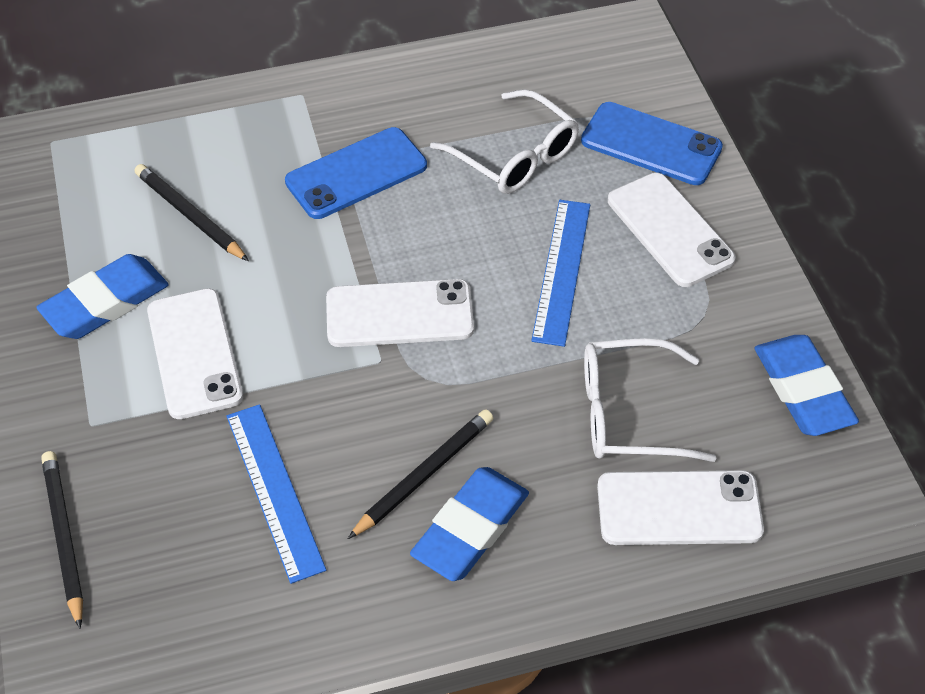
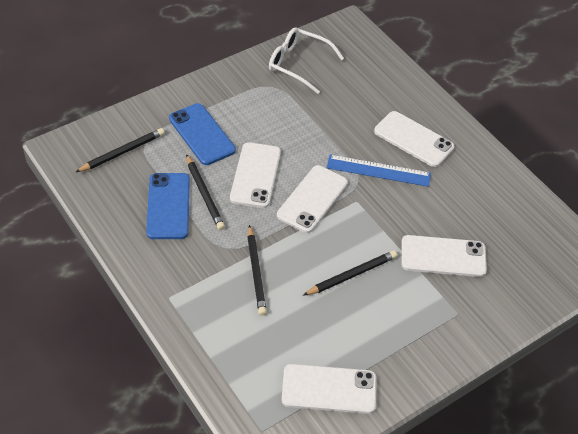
black pencil: [41,451,83,629] [135,164,249,261] [348,409,493,539] = 3 -> [76,128,164,172] [186,154,225,230] [247,225,267,316] [303,251,397,295] = 4
blue eraser: [36,254,169,339] [410,467,529,581] [754,335,859,436] = 3 -> none = 0
blue ruler: [227,404,326,584] [531,200,590,347] = 2 -> [327,155,431,187] = 1
white glasses: [430,89,579,194] [584,338,717,462] = 2 -> [269,27,344,94] = 1
white phone: [147,288,243,419] [326,279,474,347] [597,470,764,545] [608,173,736,287] = 4 -> [230,142,281,208] [277,165,348,233] [282,364,377,414] [374,111,454,167] [401,235,487,277] = 5

